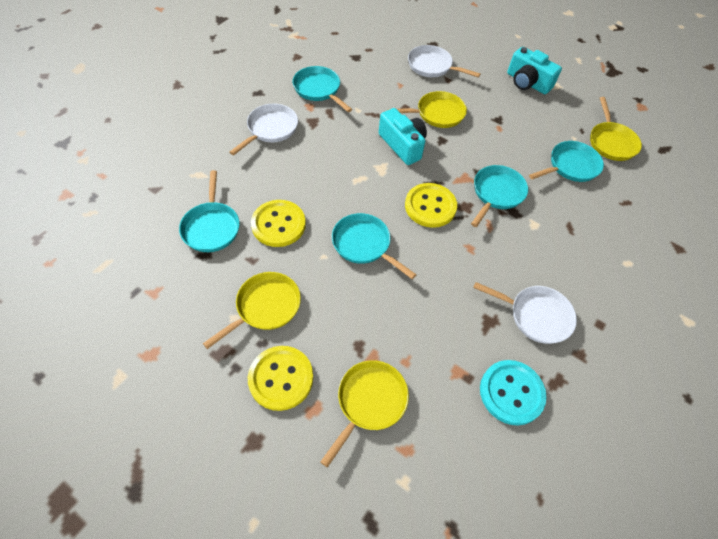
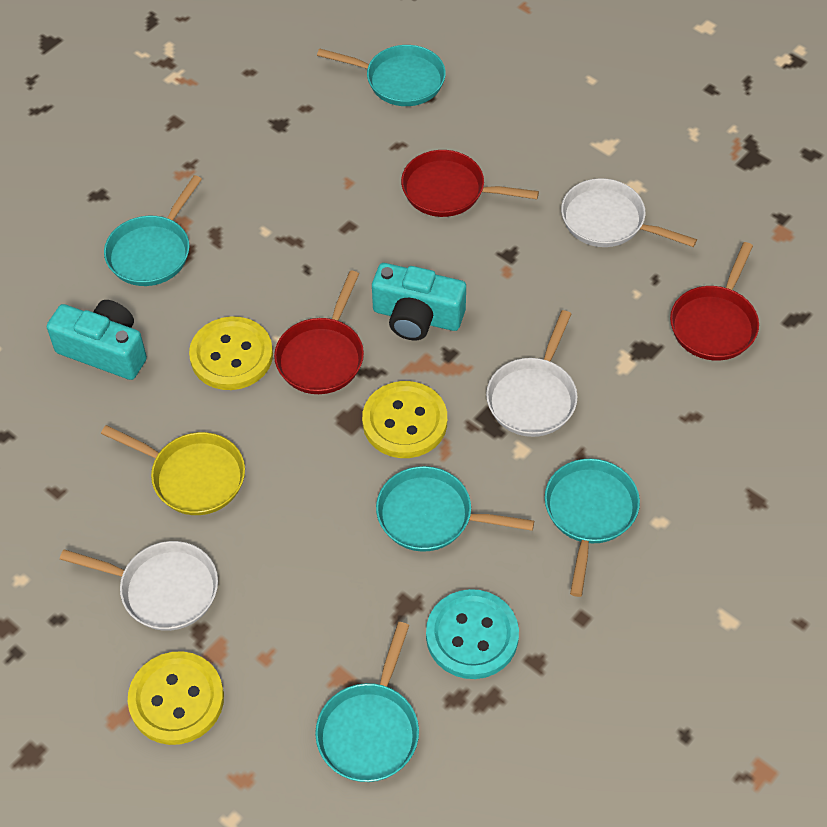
red pan: none = 0 -> [274,270,364,394] [401,150,539,217] [670,242,759,361] = 3
yellow pan: [203,272,301,349] [320,360,409,468] [387,91,467,128] [590,97,642,161] = 4 -> [101,425,245,515] = 1

